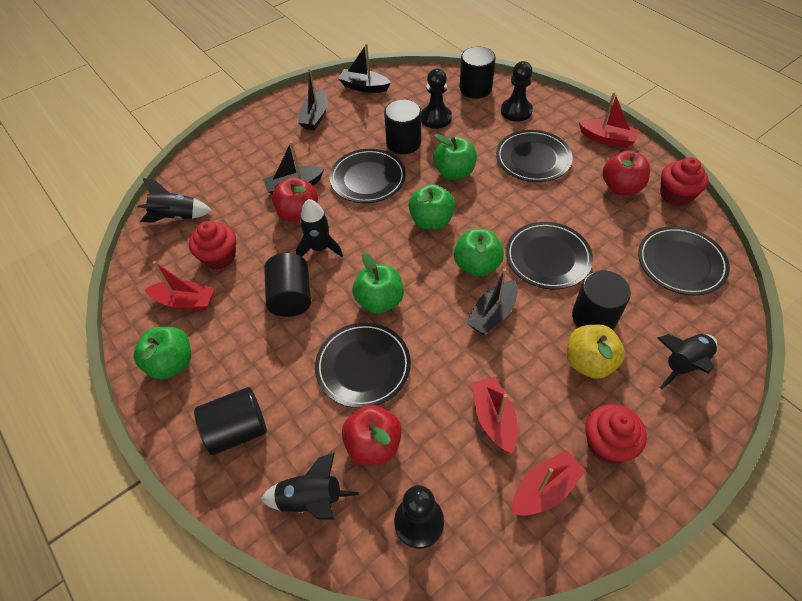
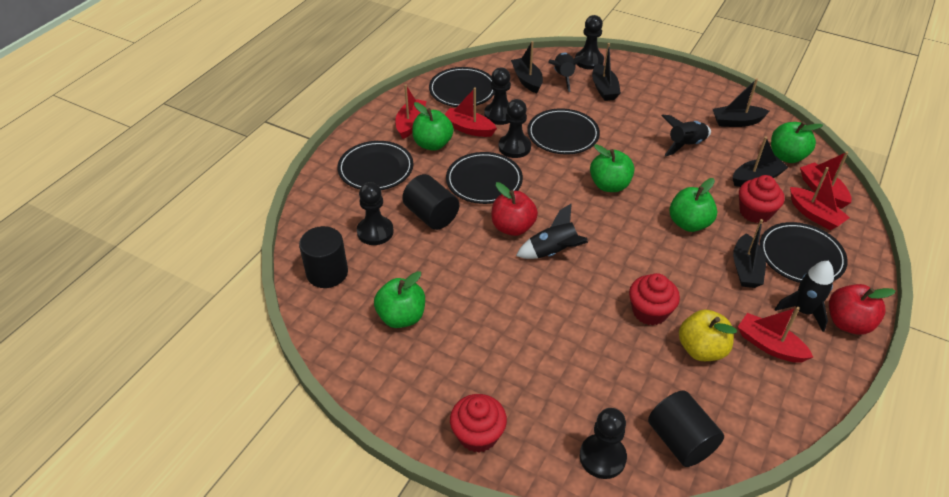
black boat: [263,141,324,195] [298,68,328,130] [338,44,391,93] [466,268,518,335] = 4 -> [511,41,543,93] [592,43,621,101] [713,78,770,127] [733,136,788,187] [733,219,766,288] = 5
black cylinder: [194,387,267,455] [264,253,311,317] [384,99,421,154] [459,46,496,99] [572,270,631,330] = 5 -> [299,226,348,288] [402,174,459,230] [648,391,724,467] = 3
black pawn: [394,485,444,549] [421,69,452,129] [501,61,533,122] = 3 -> [357,182,394,245] [484,68,511,125] [499,99,531,158] [575,15,604,69] [580,408,627,479] = 5
red apple: [272,177,318,222] [342,405,402,465] [603,150,650,195] = 3 -> [492,182,538,236] [829,284,896,335] = 2
red boat: [145,261,215,310] [471,377,518,454] [512,450,586,516] [579,92,639,148] = 4 -> [395,84,427,139] [444,87,497,137] [738,307,813,363] [790,167,850,230] [800,151,851,208] = 5

